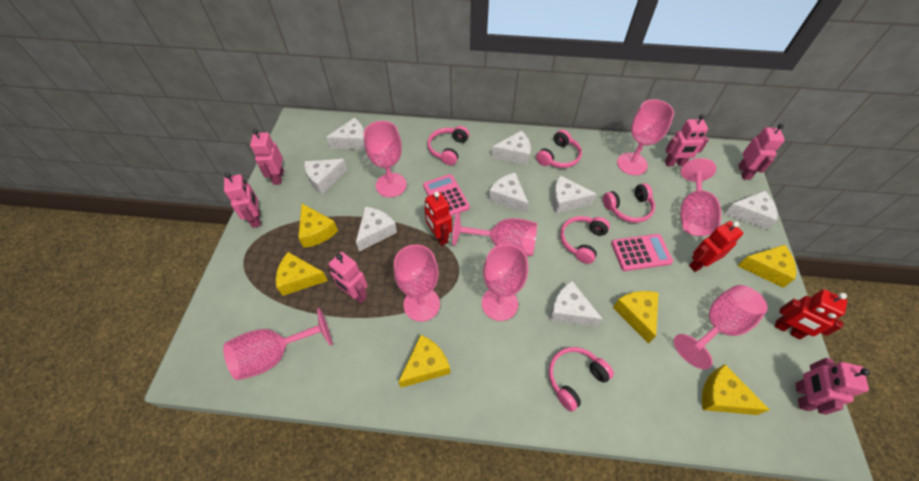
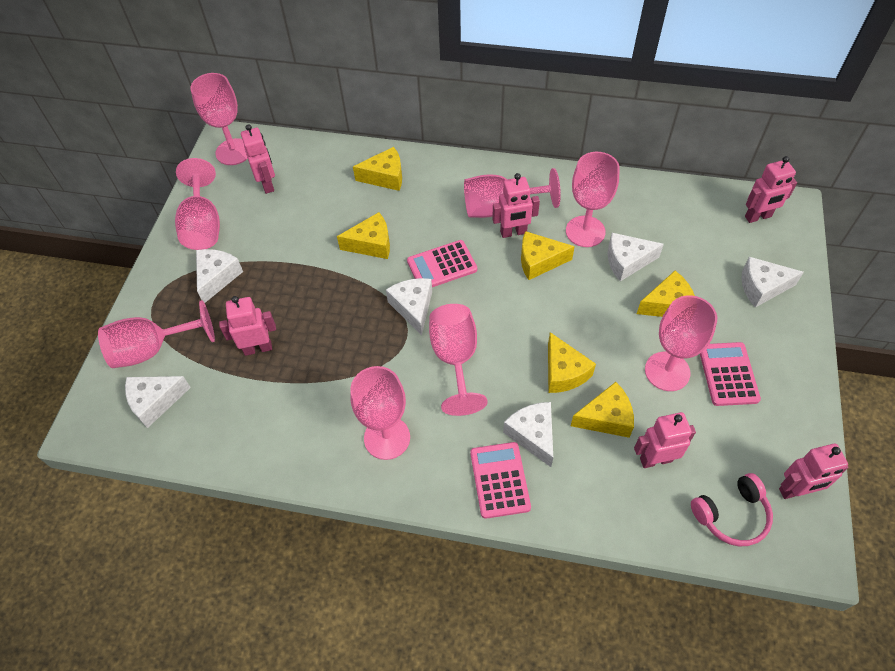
pink calculator: [423,174,470,216] [611,234,673,271] = 2 -> [407,240,477,287] [470,442,531,519] [700,342,761,406] = 3
pink headphones: [427,126,469,165] [536,130,582,168] [549,347,614,412] [560,216,610,264] [603,183,655,223] = 5 -> [691,473,773,546] = 1
red robot: [424,191,452,246] [689,221,743,272] [775,289,847,339] = 3 -> none = 0
white cheese: [304,159,347,195] [326,118,365,150] [356,207,397,252] [488,173,528,213] [492,130,531,165] [550,281,602,327] [552,176,597,213] [724,191,778,230] = 8 -> [125,376,191,428] [196,249,243,303] [386,278,432,335] [503,402,553,467] [608,233,664,281] [742,257,804,307] = 6

